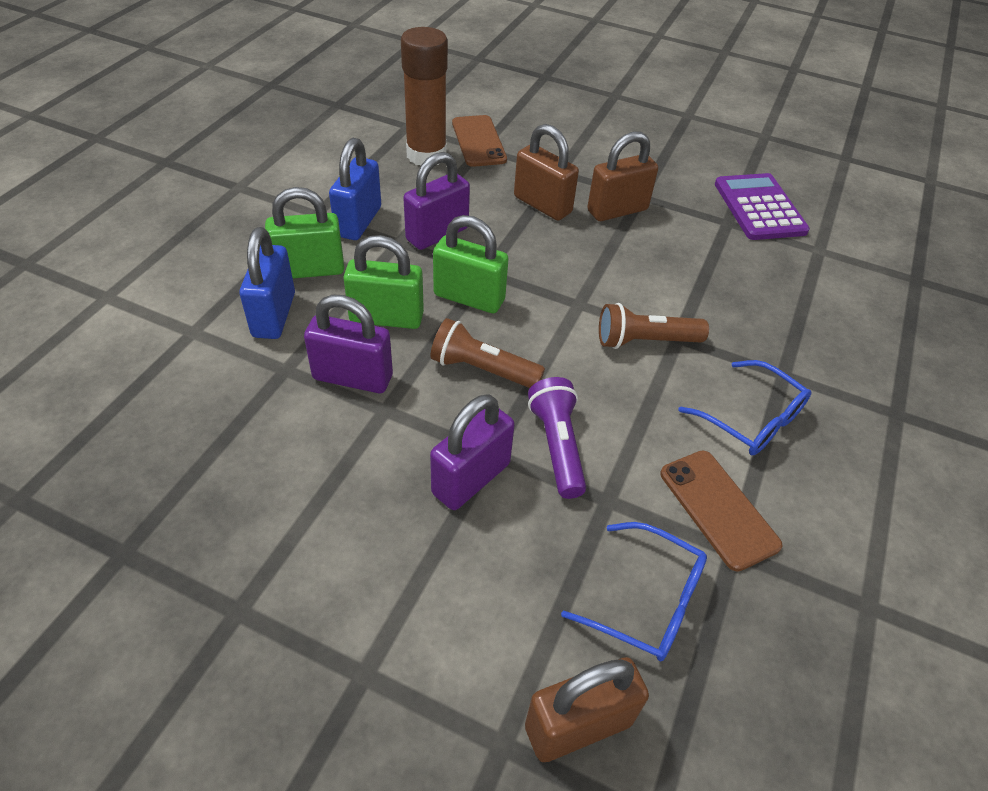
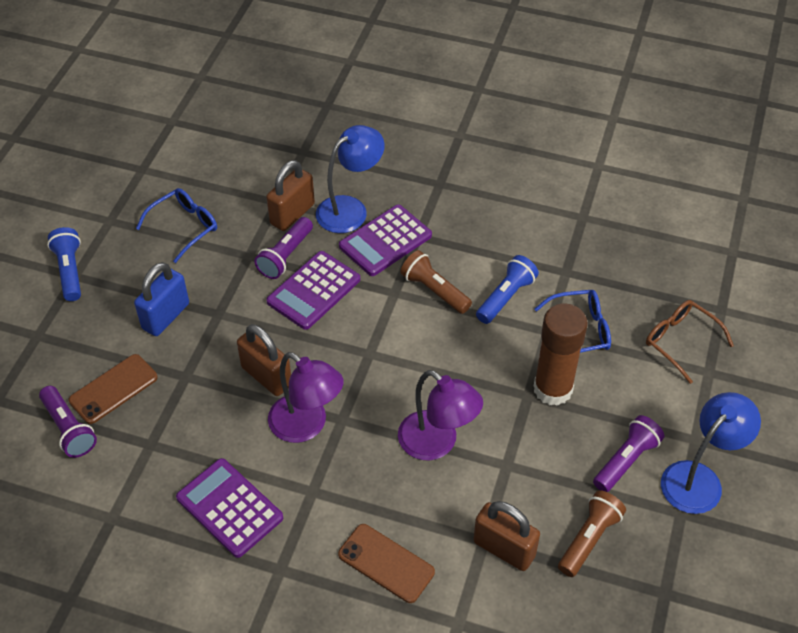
blue flashlight: none = 0 -> [47,227,81,301] [476,255,539,324] = 2
blue lamp: none = 0 -> [316,125,385,233] [661,392,761,514] = 2
blue padlock: [240,227,295,339] [329,138,381,240] = 2 -> [134,262,189,336] = 1
brown glasses: none = 0 -> [646,300,734,384] = 1
green padlock: [265,187,344,278] [343,235,424,329] [433,215,509,314] = 3 -> none = 0
purple calculator: [715,173,810,240] = 1 -> [176,458,283,558] [266,251,360,330] [339,204,432,276] = 3
purple flashlight: [528,377,586,499] = 1 -> [39,386,97,458] [254,217,313,279] [593,415,665,492] = 3
purple lamp: none = 0 -> [268,352,344,443] [398,370,483,461] = 2
purple padlock: [304,295,393,393] [403,152,470,250] [430,394,515,510] = 3 -> none = 0

